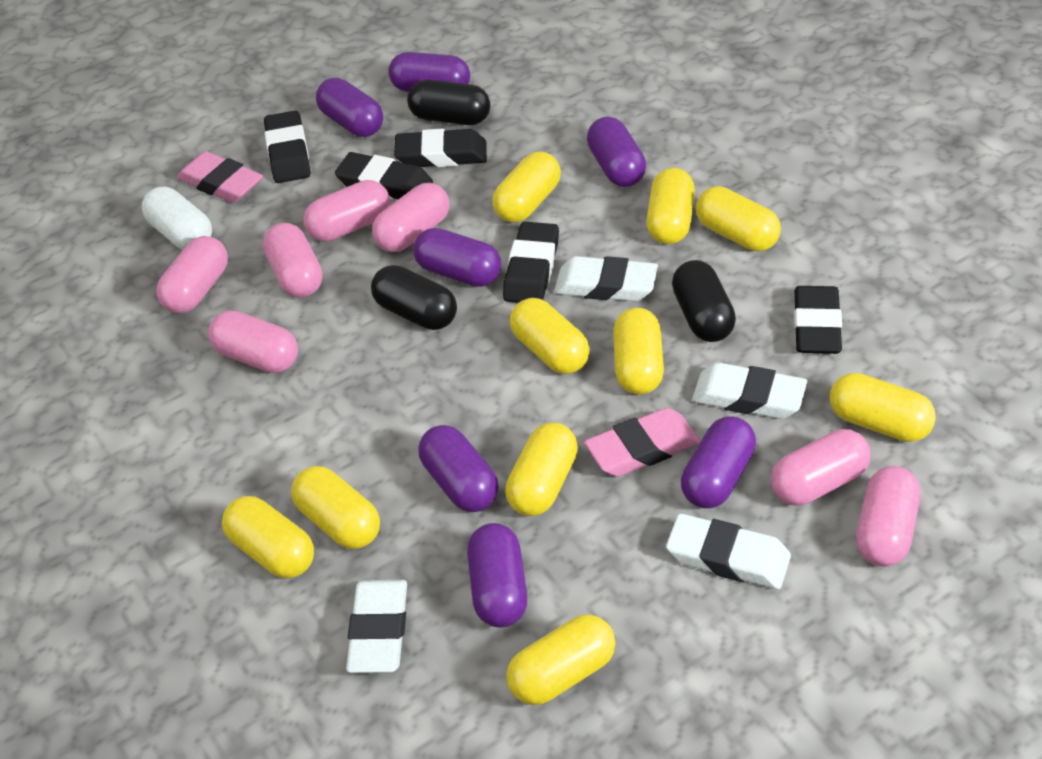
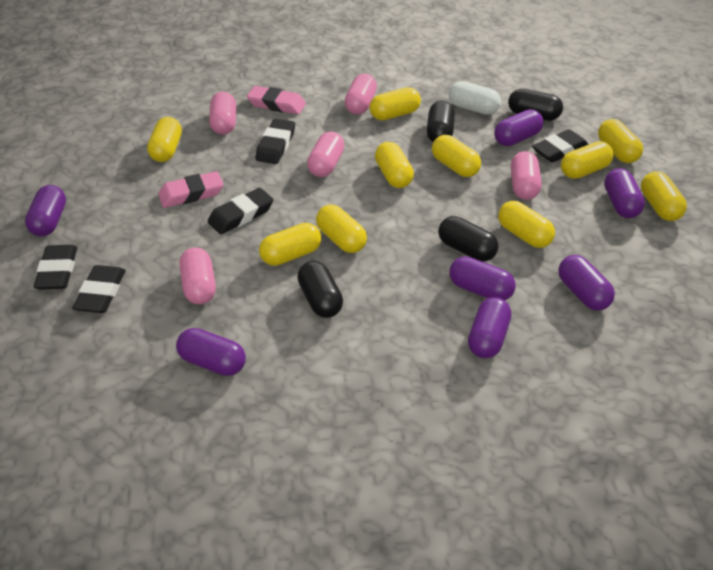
black capsule: [371,265,457,330] [407,80,490,125] [672,260,736,342] = 3 -> [297,261,343,318] [427,101,455,142] [438,216,499,262] [508,89,563,121] = 4
pink capsule: [156,236,228,313] [208,311,298,373] [263,223,323,297] [304,180,390,242] [372,183,449,252] [771,429,871,506] [856,466,920,566] = 7 -> [179,247,216,304] [209,92,236,135] [307,131,344,177] [345,74,377,115] [511,151,542,200] = 5
white eraser: [346,580,407,673] [554,256,658,301] [666,514,791,589] [692,363,807,419] = 4 -> none = 0

